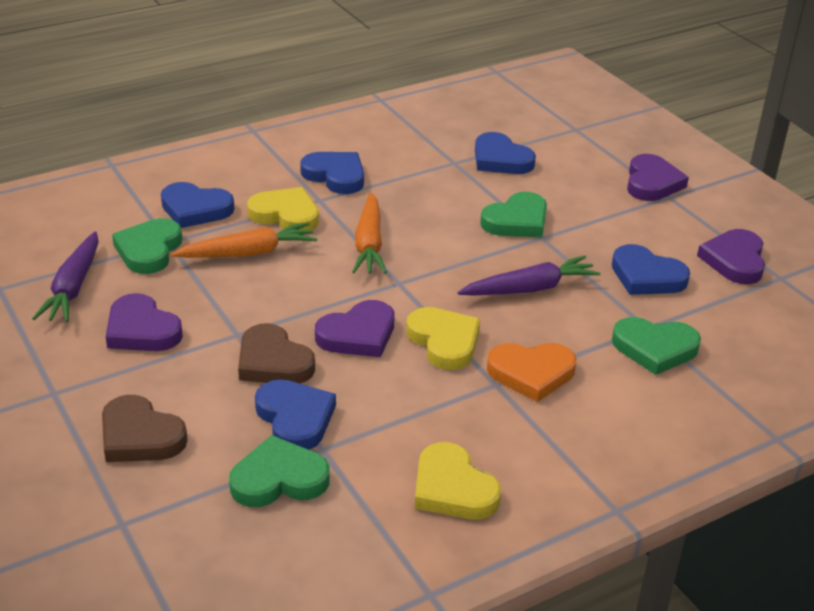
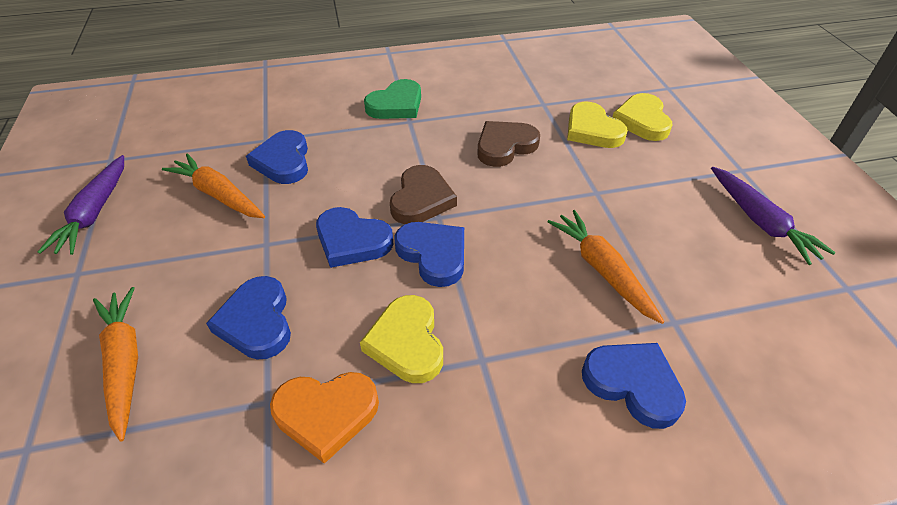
green heart: [112,218,182,274] [229,435,330,507] [480,192,547,237] [612,317,701,375] = 4 -> [364,79,421,119] = 1
orange carrot: [171,222,318,258] [352,193,387,274] = 2 -> [93,287,138,442] [162,153,265,218] [547,210,664,324] = 3
purple heart: [106,293,183,351] [315,300,395,357] [627,154,689,201] [697,229,765,284] = 4 -> none = 0

